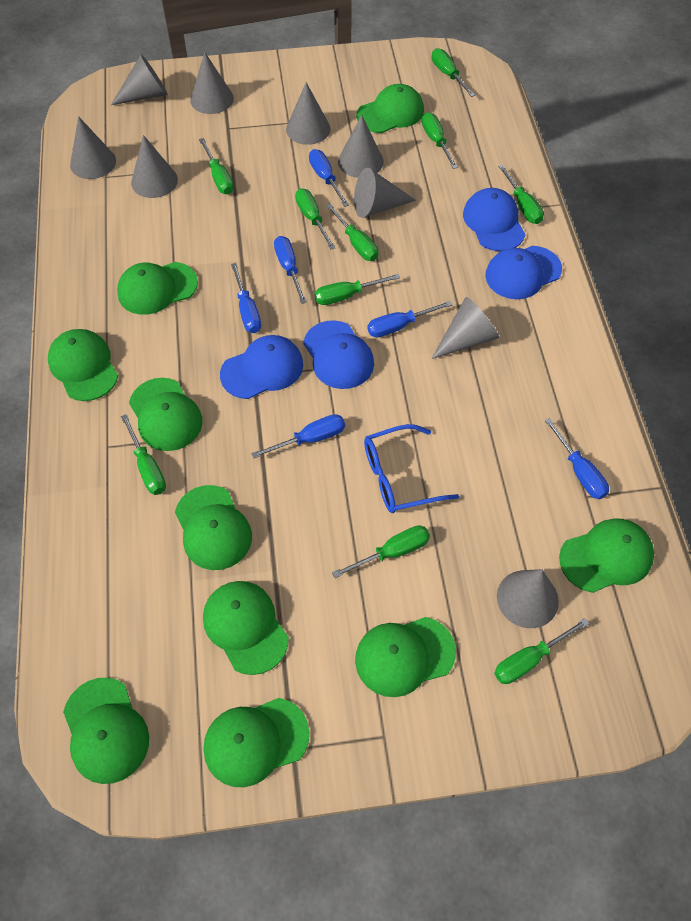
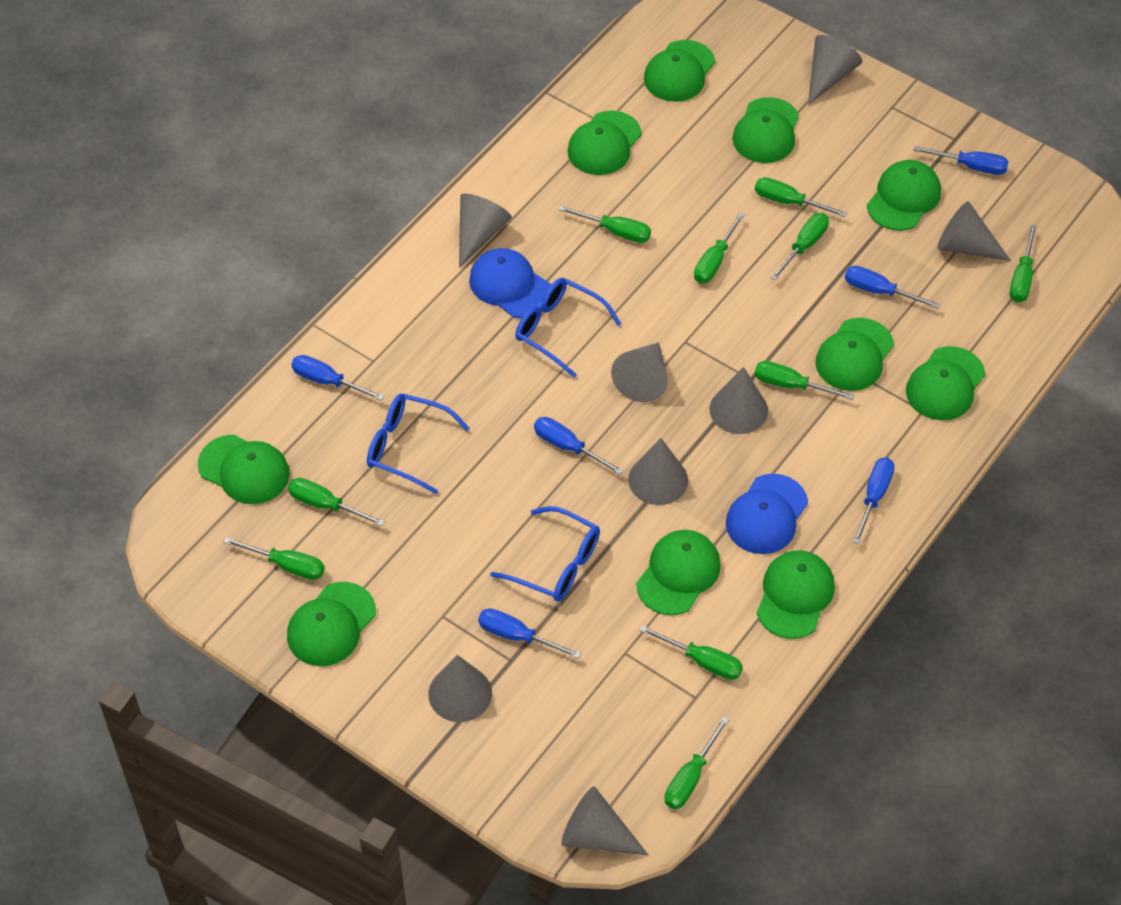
blue cap: [220,335,303,399] [303,320,374,389] [463,188,525,251] [485,246,562,299] = 4 -> [469,248,551,318] [726,474,808,554] = 2
blue glasses: [364,424,459,513] = 1 -> [367,394,470,494] [490,506,600,602] [515,278,621,377] = 3
grey cone: [70,116,116,179] [111,54,168,105] [131,135,178,198] [190,52,234,114] [286,82,330,145] [338,115,384,178] [354,168,416,218] [432,297,499,359] [497,569,559,628] = 9 -> [428,655,492,722] [459,194,512,268] [561,786,649,856] [611,342,668,402] [628,438,688,505] [709,367,768,434] [808,35,863,105] [937,201,1011,261] = 8

